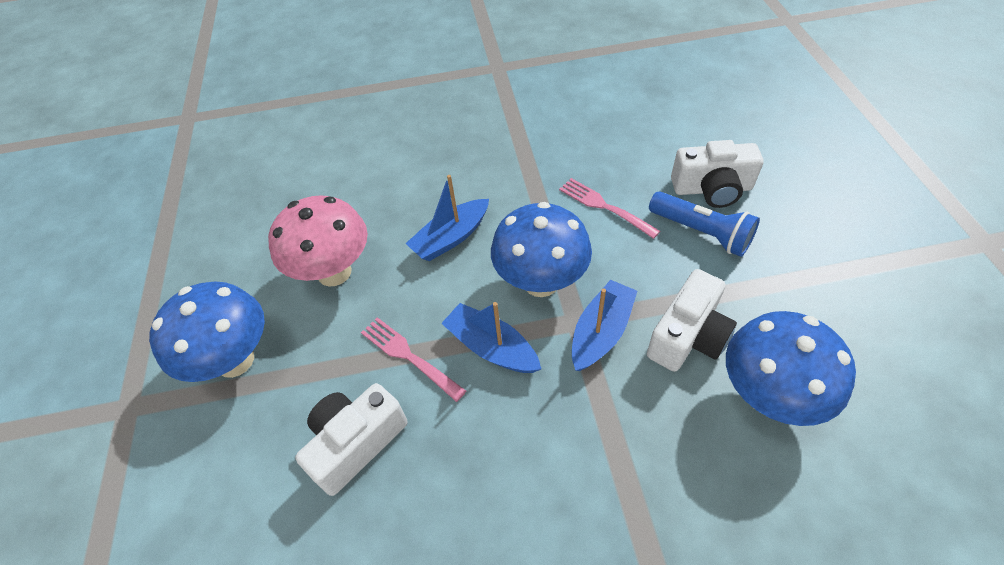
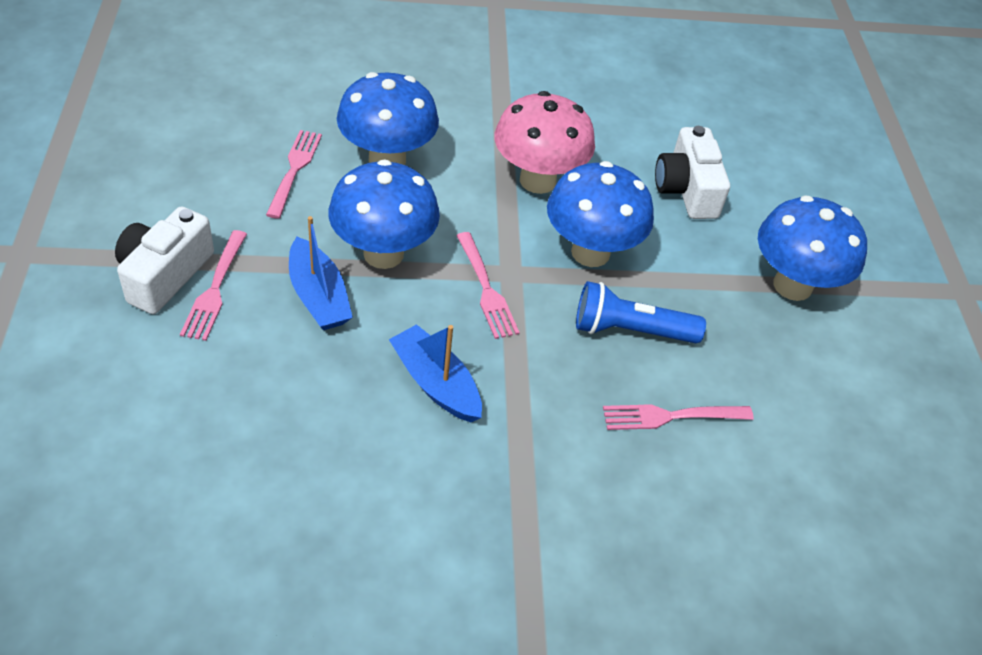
blue boat: [405,175,489,261] [441,302,541,373] [572,280,637,371] = 3 -> [289,216,353,330] [389,324,482,422] = 2
blue mushroom: [149,282,265,382] [491,202,592,297] [726,311,856,426] = 3 -> [328,159,440,269] [337,72,439,165] [547,161,654,267] [758,195,867,301] = 4
pink fork: [361,317,466,402] [559,178,660,239] = 2 -> [180,230,247,341] [266,130,322,219] [456,232,520,339] [603,404,754,430] = 4
white camera: [295,383,408,496] [647,269,737,372] [671,140,764,208] = 3 -> [115,206,214,314] [655,126,730,219] = 2

